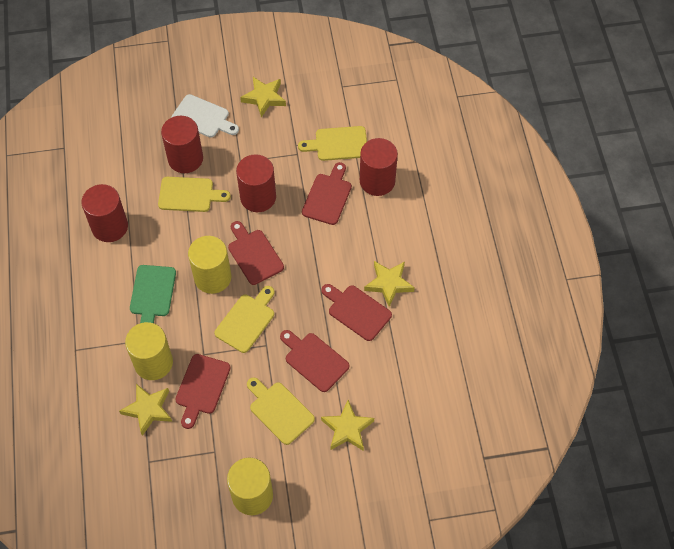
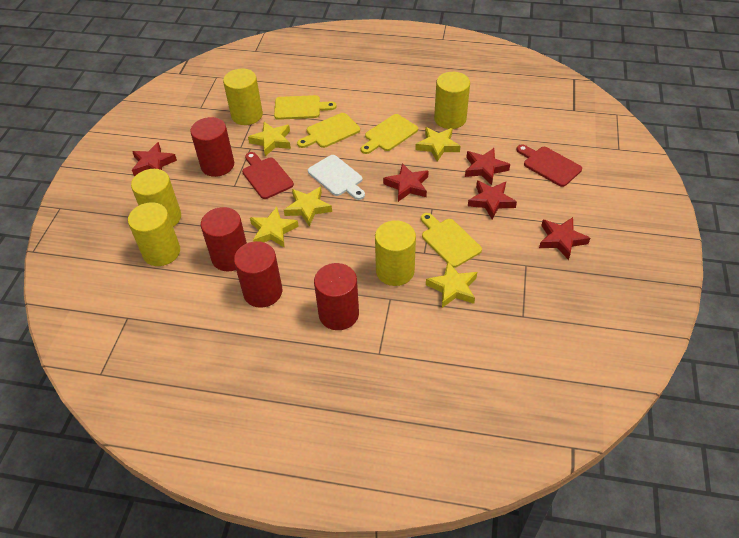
green cutting board: [130,265,176,323] = 1 -> none = 0
red cutting board: [175,354,231,429] [228,221,284,285] [280,330,349,392] [302,162,352,225] [321,284,392,341] = 5 -> [242,152,294,199] [516,144,582,187] = 2
red star: none = 0 -> [132,142,177,176] [383,163,429,202] [465,148,510,185] [468,181,517,219] [539,217,590,260] = 5
yellow cylinder: [125,322,173,380] [188,236,231,294] [227,458,273,515] = 3 -> [128,202,180,266] [131,169,181,227] [223,69,263,125] [375,220,416,286] [434,72,470,129] = 5
yellow star: [119,384,172,436] [240,77,286,117] [321,400,374,451] [364,261,415,307] = 4 -> [248,122,291,156] [250,207,299,248] [284,187,332,226] [415,127,460,162] [426,262,477,308] = 5

